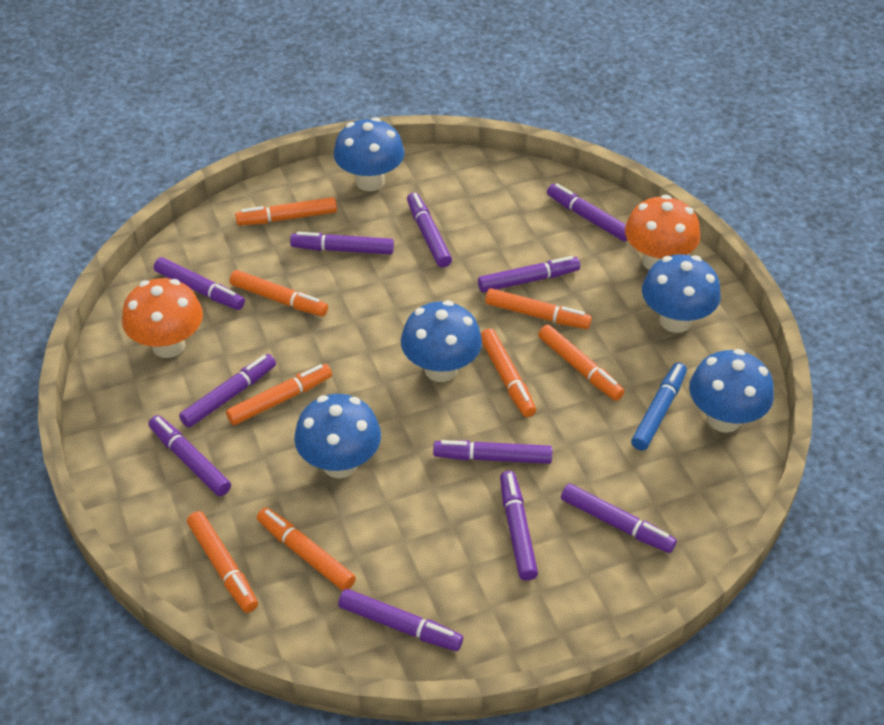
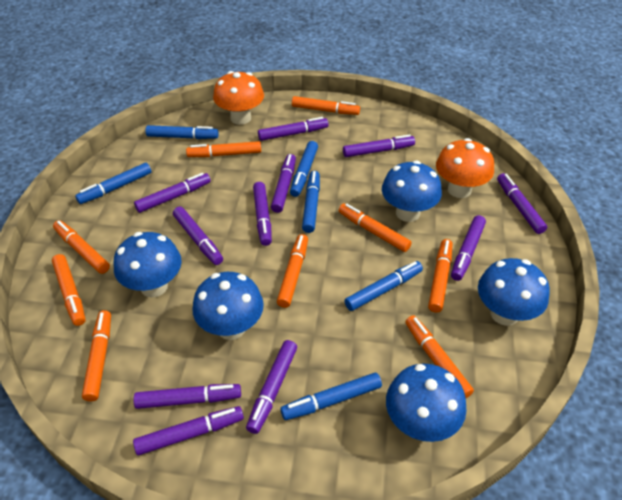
blue marker: [631,362,687,451] = 1 -> [75,163,152,204] [145,125,219,139] [280,373,382,420] [290,141,318,197] [302,171,320,233] [344,261,423,311] = 6
orange marker: [187,511,258,613] [226,364,332,425] [230,270,328,317] [235,197,337,226] [257,507,356,591] [481,328,536,417] [485,288,592,329] [538,325,625,401] = 8 -> [52,254,86,326] [53,220,110,274] [82,310,111,401] [186,141,261,157] [277,234,308,308] [292,96,360,115] [339,203,412,252] [405,315,474,398] [428,239,453,313] = 9

